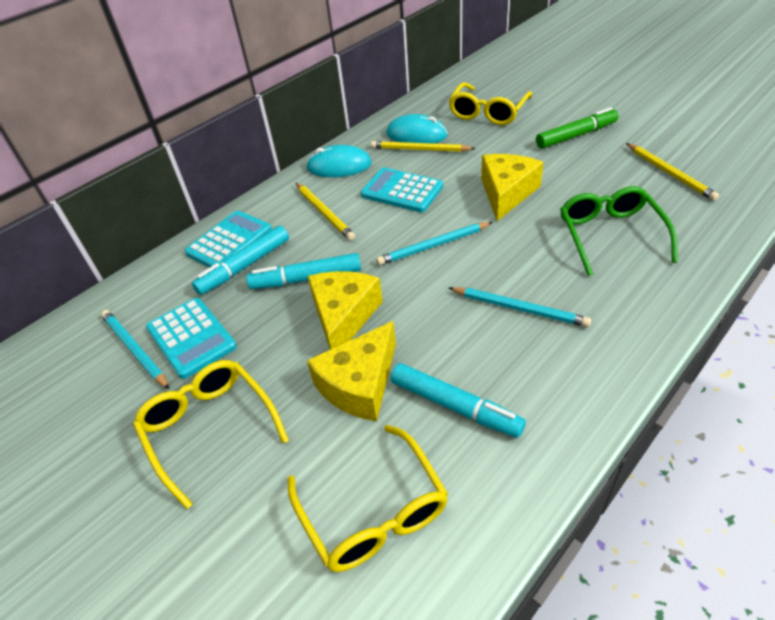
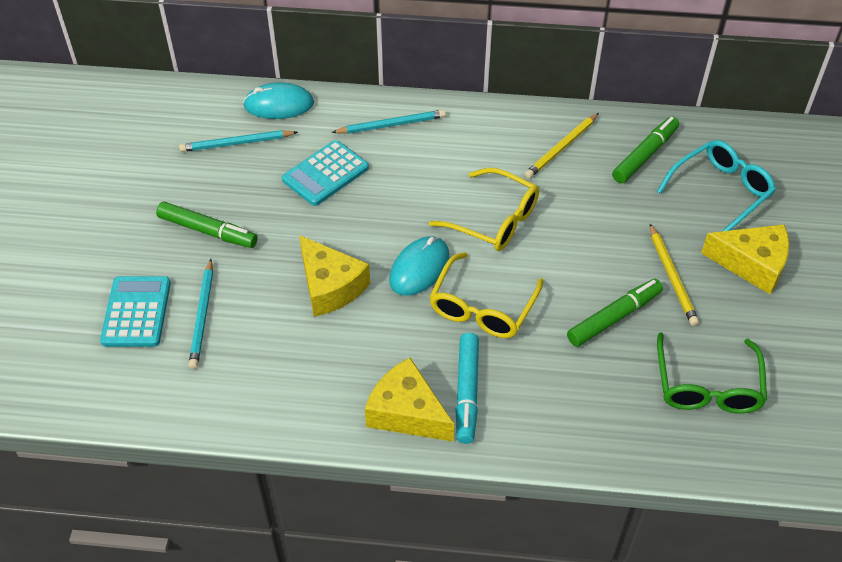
green marker: [536,107,619,149] = 1 -> [156,201,258,248] [567,279,663,347] [612,116,679,183] = 3
turquoise calculator: [146,298,237,379] [185,211,272,267] [361,168,443,212] = 3 -> [100,276,171,347] [282,140,369,206] = 2
turquoise glasses: none = 0 -> [657,140,776,231] = 1
turquoise marker: [192,226,289,295] [246,253,361,289] [391,363,526,438] = 3 -> [456,333,479,444] = 1
yellow glasses: [133,360,289,509] [288,425,448,572] [449,83,532,125] = 3 -> [429,168,539,251] [430,252,543,338] = 2
yellow pencil: [296,183,355,241] [371,141,476,152] [626,143,719,201] = 3 -> [525,113,599,178] [650,224,699,326] = 2

